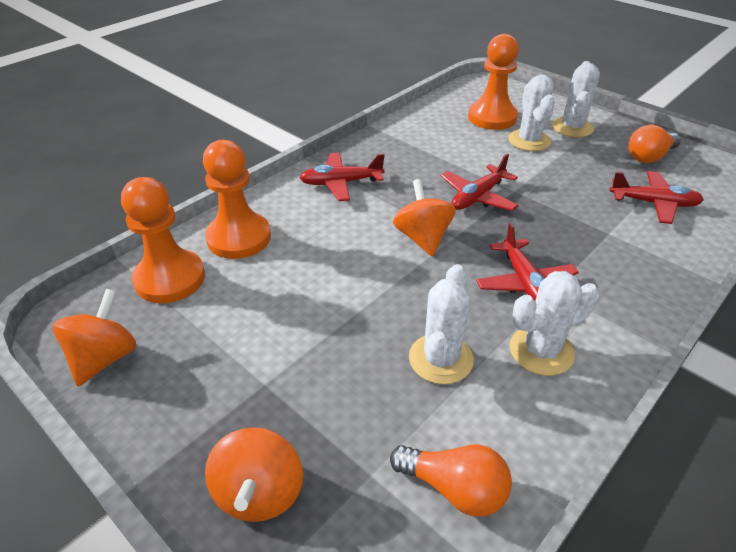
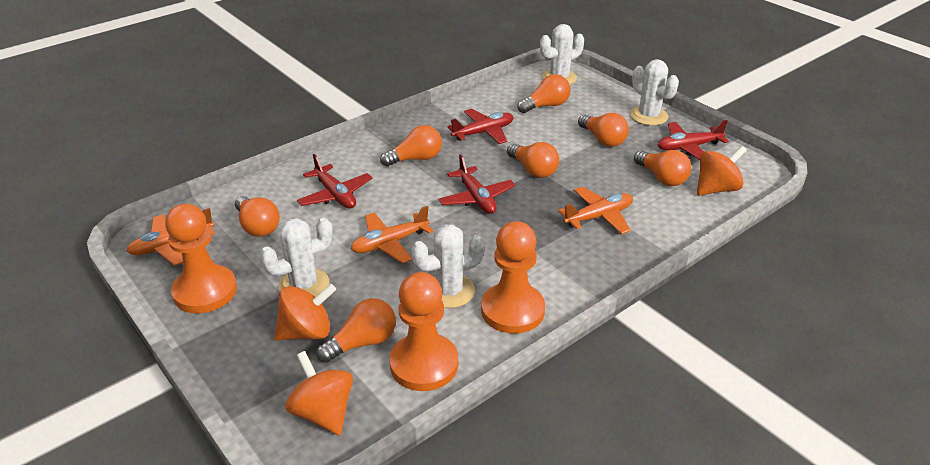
orange light bulb: [390,444,512,517] [628,124,681,163] = 2 -> [235,196,280,237] [316,298,396,363] [380,125,442,167] [507,142,559,178] [517,74,570,113] [578,113,629,147] [634,150,691,186] = 7
orange plane: none = 0 -> [127,208,215,266] [351,206,434,263] [558,187,633,234] = 3

